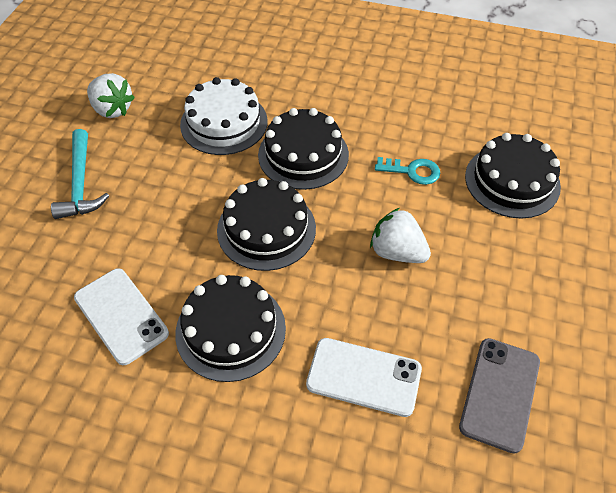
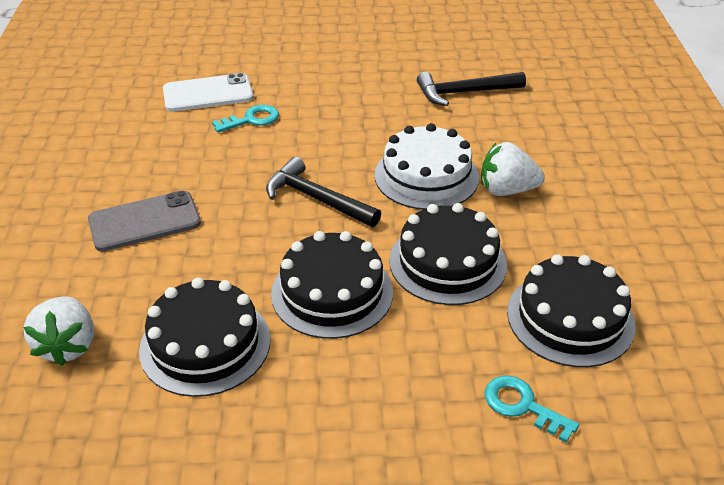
black hammer: none = 0 -> [266,157,381,227] [417,72,526,106] = 2
turquoise hammer: [51,129,109,219] = 1 -> none = 0
turquoise key: [375,157,440,185] = 1 -> [212,105,279,133] [484,375,579,443] = 2
white phone: [74,268,169,365] [306,338,422,417] = 2 -> [163,73,253,112] = 1

